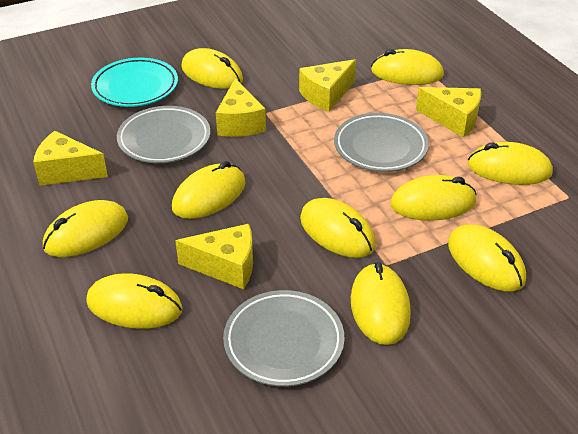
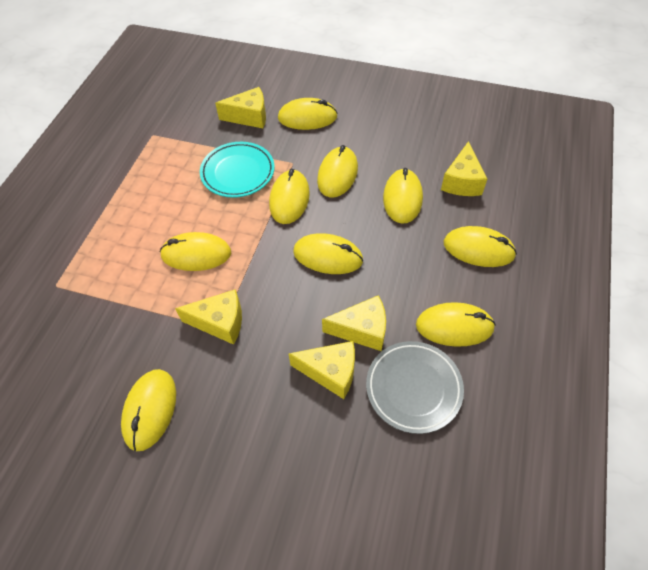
grey plate: [117,106,210,163] [223,290,344,387] [334,113,429,172] = 3 -> [366,341,464,434] = 1
yellow mouse: [43,200,128,257] [86,273,183,329] [172,161,246,219] [181,48,243,89] [300,198,376,258] [351,262,411,345] [371,49,444,85] [390,175,477,221] [448,225,526,291] [468,142,553,185] = 10 -> [121,369,176,451] [160,232,231,271] [269,169,310,224] [278,98,338,130] [293,233,363,274] [317,145,358,198] [383,168,423,224] [416,302,496,347] [444,226,517,267] = 9

